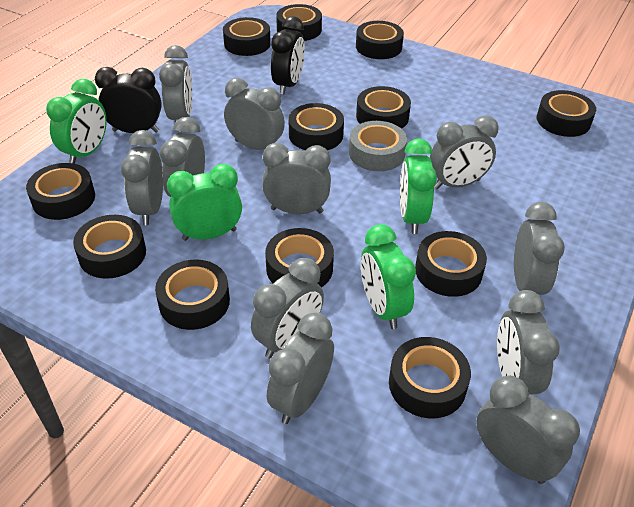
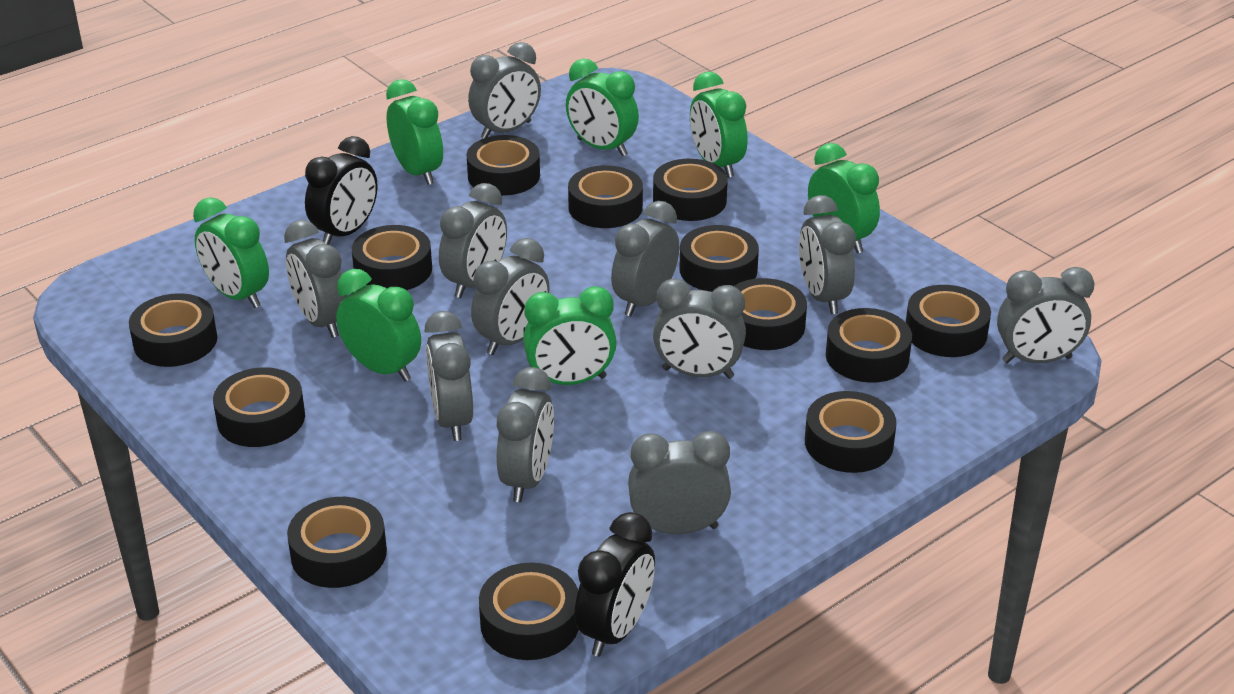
black tape: [26,163,95,220] [73,215,146,279] [155,260,230,330] [223,17,271,56] [265,228,334,287] [276,4,322,41] [289,103,344,150] [356,21,404,59] [356,86,411,129] [389,337,471,419] [415,231,487,297] [537,90,596,137] = 12 -> [129,293,217,367] [213,367,305,447] [287,497,387,588] [352,225,432,290] [467,135,540,196] [479,563,579,660] [568,165,643,228] [653,159,728,221] [679,225,759,292] [734,278,807,350] [805,391,897,473] [826,308,912,383] [906,285,991,357] = 13
green clock: [46,79,107,164] [167,164,242,241] [361,224,416,329] [400,139,437,234] = 4 -> [193,197,269,308] [336,269,421,381] [386,79,443,185] [523,286,617,385] [566,59,639,156] [690,72,748,178] [808,143,880,253] = 7
grey tape: [349,121,407,171] = 1 -> none = 0

